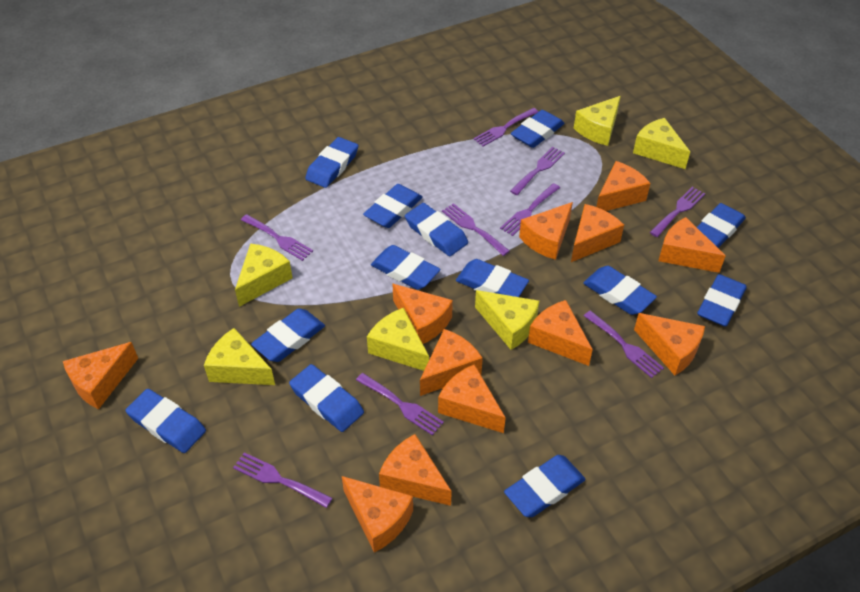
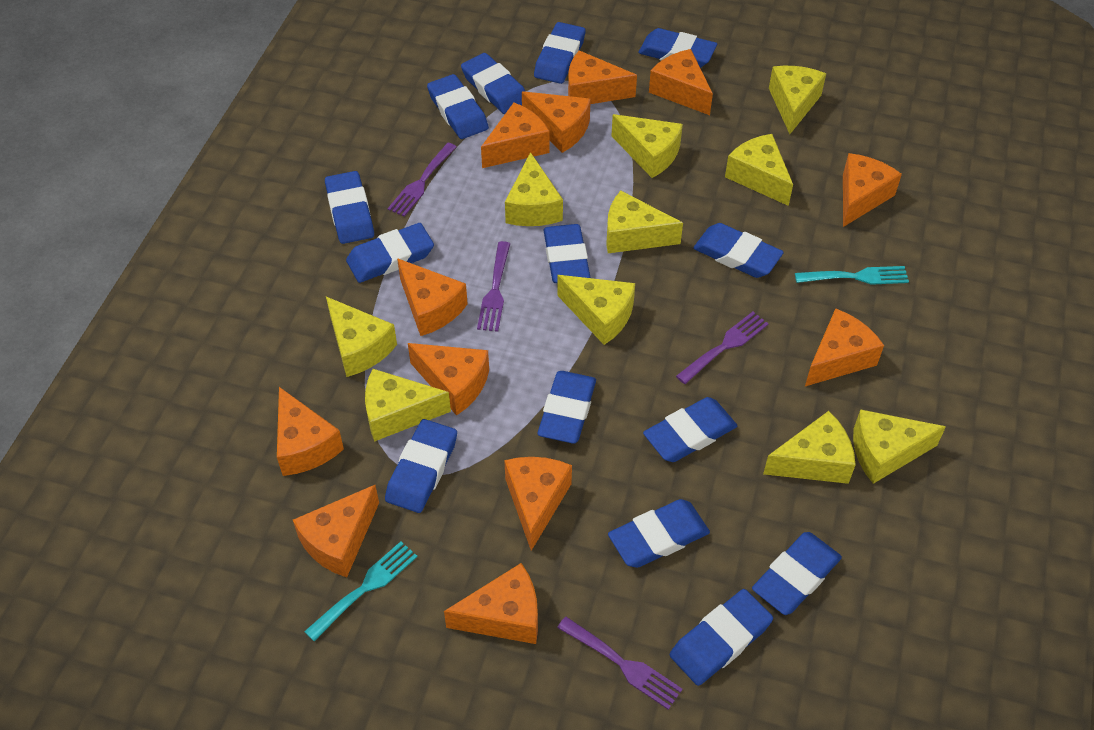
blue eraser: [125,389,206,453] [251,308,325,362] [289,364,364,432] [305,137,358,188] [363,184,423,228] [371,245,440,290] [405,203,468,256] [456,259,529,297] [504,455,586,517] [511,110,564,148] [583,266,657,315] [697,203,746,248] [697,274,747,327] = 13 -> [325,171,374,244] [346,223,434,283] [385,419,457,513] [427,74,489,139] [461,53,526,114] [534,22,585,84] [537,371,596,444] [543,224,590,283] [608,499,710,568] [638,28,717,68] [643,397,738,462] [670,589,773,686] [693,223,784,278] [752,532,842,615] = 14
purple fork: [233,452,333,508] [241,214,313,261] [356,373,444,435] [442,203,510,256] [473,108,538,147] [500,183,560,236] [510,147,565,195] [584,311,664,378] [650,187,705,237] = 9 -> [388,143,457,217] [477,241,510,332] [557,617,682,710] [676,312,769,384] = 4
turquoise fork: none = 0 -> [304,541,417,641] [795,266,909,285] = 2
yellow cheese: [204,328,275,385] [235,243,293,307] [367,308,429,371] [475,290,540,350] [574,96,621,146] [633,118,690,169] = 6 -> [326,297,397,377] [365,369,451,442] [505,152,563,226] [557,275,635,345] [606,191,683,253] [611,114,683,178] [725,134,793,206] [763,411,856,484] [769,66,826,134] [853,409,946,484] = 10

